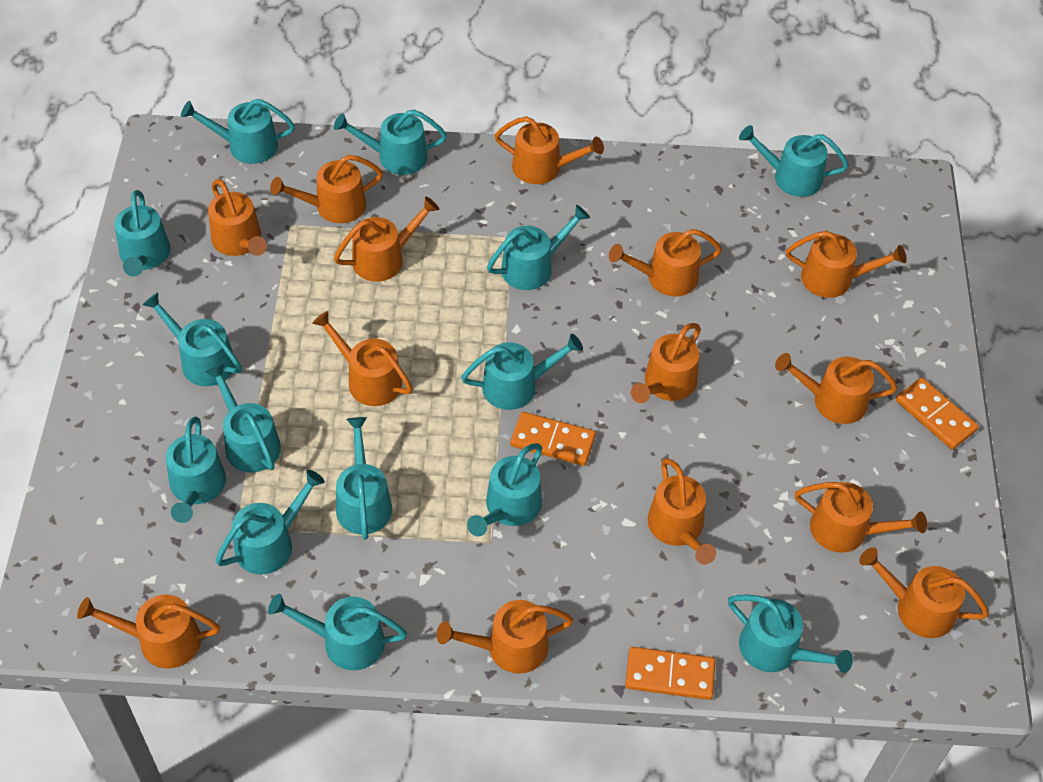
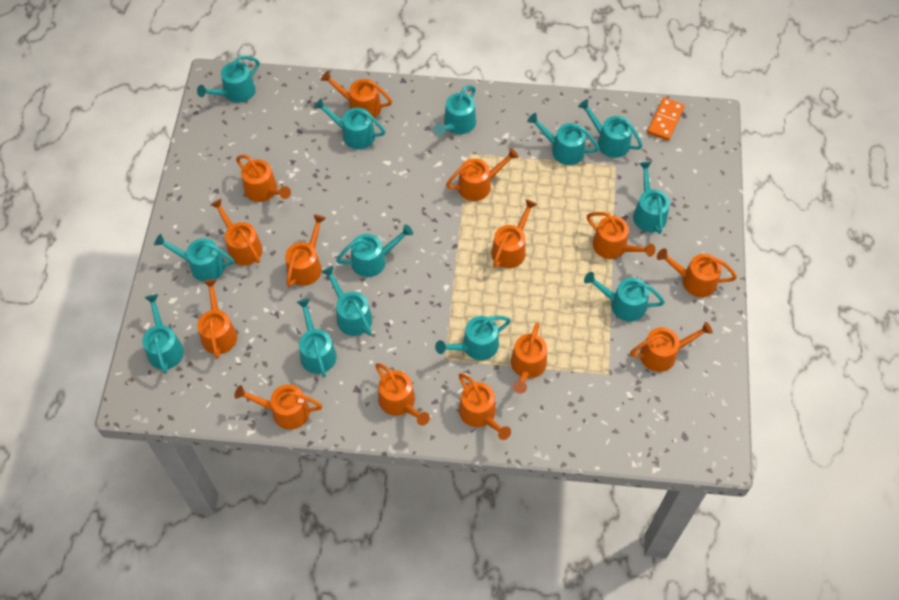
orange domino: [510,412,596,466] [625,647,716,700] [896,377,979,449] = 3 -> [647,97,685,141] = 1
turquoise watering can: [115,190,170,277] [143,292,242,386] [166,417,226,523] [181,99,295,164] [205,363,281,472] [215,470,325,575] [268,594,407,670] [334,110,447,175] [336,417,392,540] [461,334,583,410] [467,443,542,537] [487,205,590,290] [728,595,853,673] [739,125,849,197] = 14 -> [142,294,184,374] [154,234,234,281] [197,56,259,103] [297,299,337,378] [314,98,386,149] [322,266,372,336] [336,224,413,277] [434,85,476,136] [435,316,511,360] [527,113,599,165] [578,99,643,158] [584,272,665,322] [633,162,670,234] = 13

